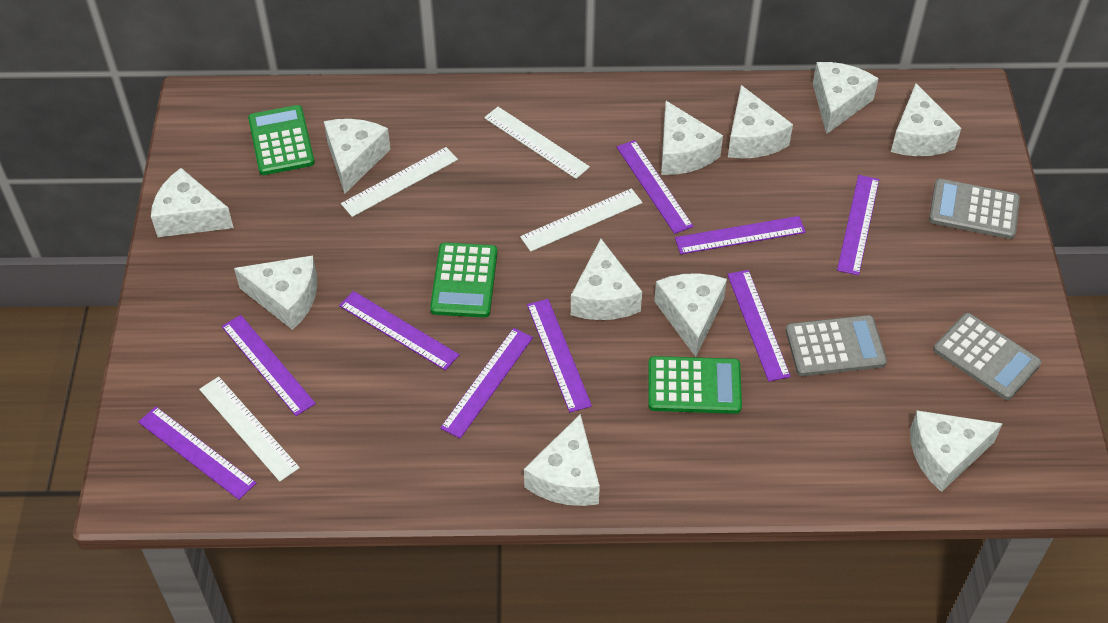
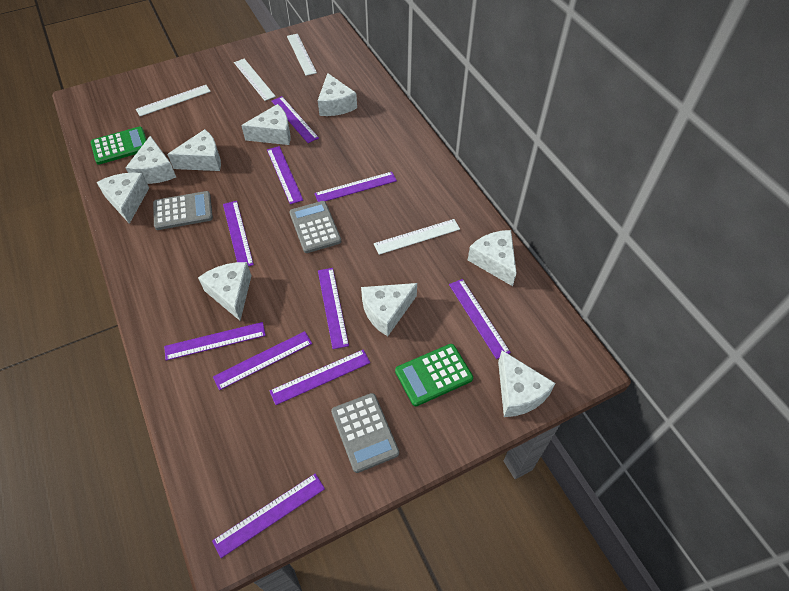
green calculator: [248,105,315,175] [430,242,497,318] [648,356,742,414] = 3 -> [91,127,147,165] [395,344,473,406] = 2
purple ruler: [138,406,256,500] [222,315,316,416] [339,291,459,370] [440,328,533,438] [527,299,592,413] [617,140,693,234] [675,216,806,254] [727,270,791,381] [837,175,879,275] = 9 -> [164,322,266,360] [212,473,325,558] [213,331,312,390] [223,201,254,266] [267,146,303,204] [270,350,370,405] [272,96,319,143] [314,172,397,202] [318,268,349,349] [449,279,511,359] = 10
white cheese: [151,168,234,237] [234,255,317,330] [324,119,391,194] [524,414,600,506] [571,239,642,320] [654,273,727,357] [661,101,723,175] [728,85,793,159] [813,62,879,134] [891,83,961,156] [910,410,1003,492] = 11 -> [97,173,149,224] [125,136,176,184] [167,129,221,171] [198,262,252,321] [241,104,291,145] [318,73,357,116] [361,283,417,336] [468,230,517,286] [498,350,556,417] = 9

